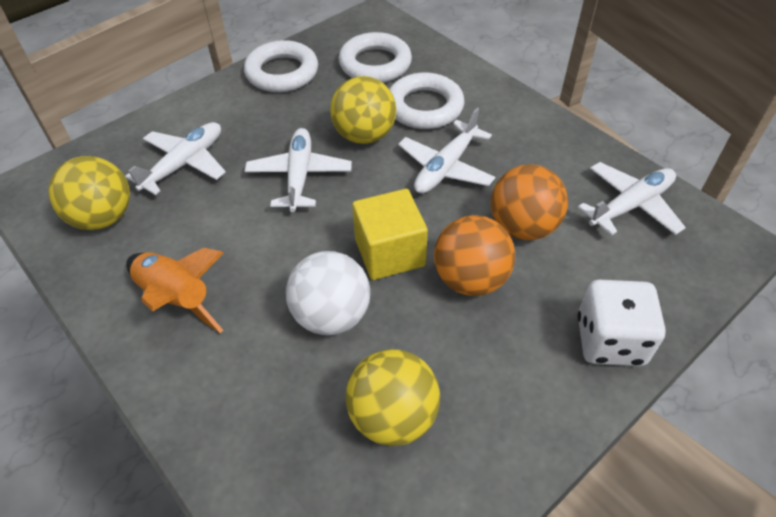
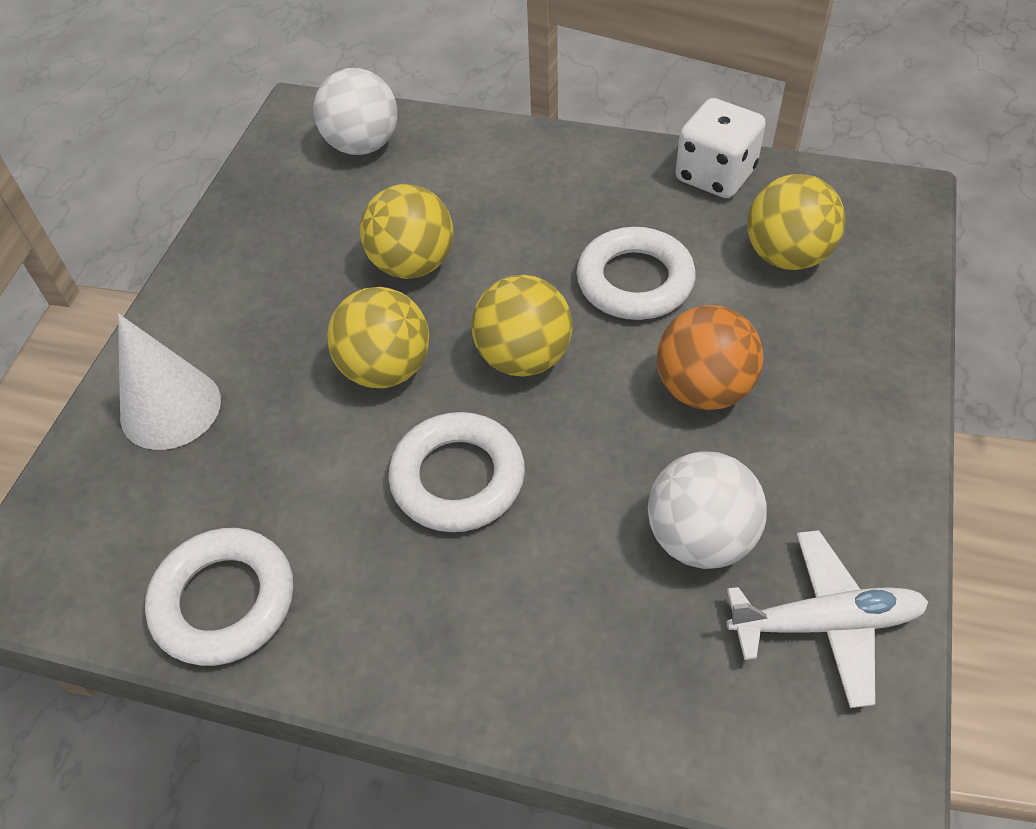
orange ball: [434,215,515,296] [491,164,568,240] = 2 -> [657,305,764,410] = 1
orange rocket: [126,248,224,333] = 1 -> none = 0
white ball: [286,251,370,335] = 1 -> [314,68,397,155] [648,451,767,569] = 2
white cone: none = 0 -> [118,314,221,450] = 1
white plane: [125,122,226,195] [245,128,352,212] [398,108,495,194] [578,162,686,236] = 4 -> [727,530,929,708] = 1
yellow ball: [48,156,130,230] [330,76,396,144] [346,349,440,446] = 3 -> [327,287,429,388] [360,184,453,279] [471,275,573,377] [747,174,846,270] = 4
yellow cube: [352,189,428,280] = 1 -> none = 0

